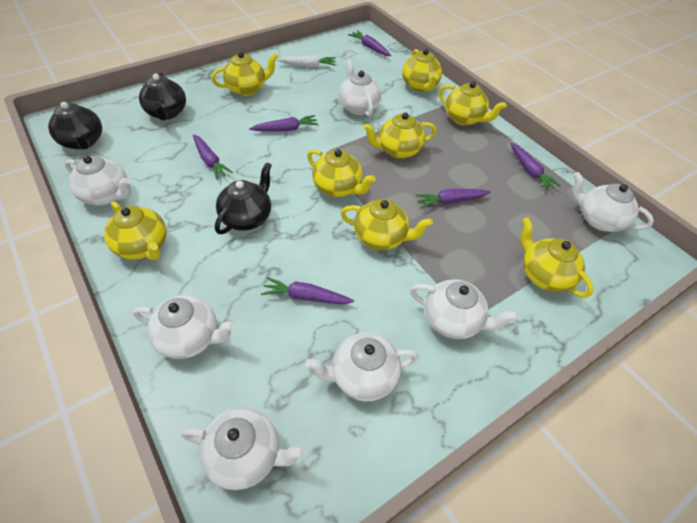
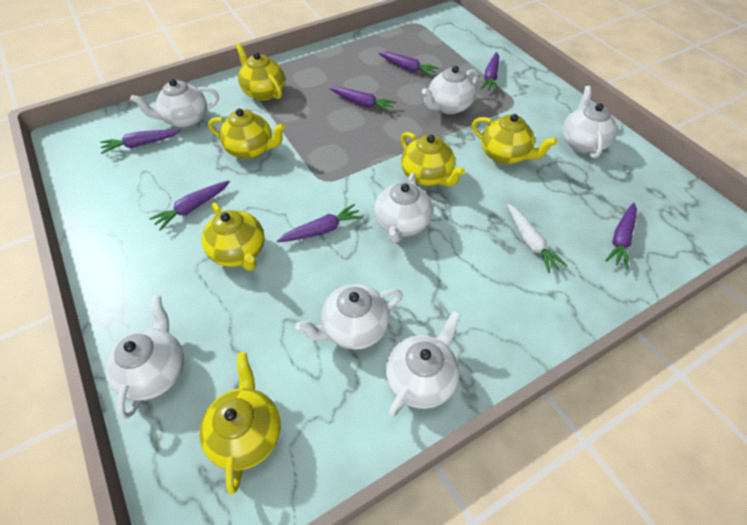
black teapot: [48,101,102,150] [139,72,186,120] [215,162,271,234] = 3 -> none = 0
purple carrot: [193,134,233,179] [249,115,319,131] [261,277,354,304] [348,30,391,56] [416,189,491,208] [510,143,561,191] = 6 -> [100,130,180,154] [149,181,230,230] [277,204,363,242] [330,87,396,112] [378,52,439,77] [481,52,499,92] [605,203,637,269] = 7
yellow teapot: [104,202,166,260] [211,52,278,96] [307,149,376,197] [341,199,433,250] [363,112,436,159] [402,49,442,91] [438,81,507,126] [521,217,594,298] = 8 -> [199,352,281,494] [202,203,265,271] [208,109,286,159] [236,43,285,101] [401,132,465,186] [472,114,557,164] = 6

